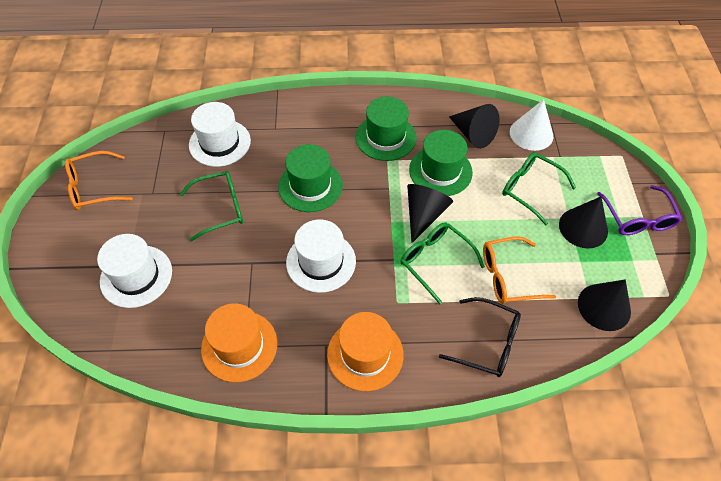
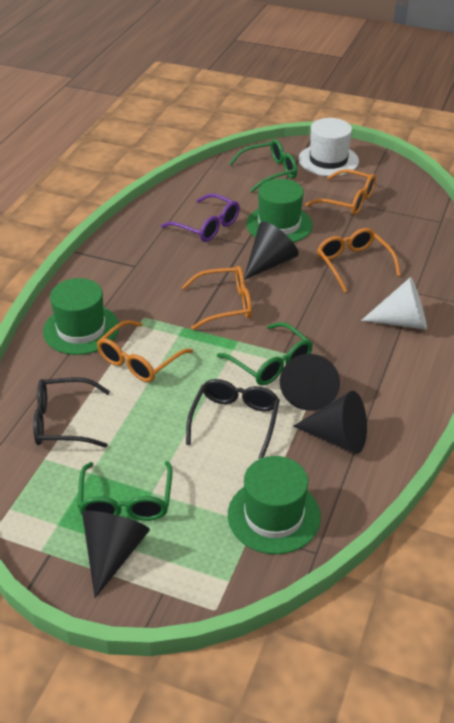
black glasses: [439,297,521,377] = 1 -> [33,377,110,448] [186,379,280,459] = 2
orange glasses: [65,151,133,210] [483,236,556,304] = 2 -> [97,320,193,382] [182,266,252,330] [305,169,376,215] [317,228,401,292] = 4
orange hat: [201,303,277,383] [327,312,404,391] = 2 -> none = 0
white hat: [97,234,172,308] [189,102,251,167] [286,219,356,293] = 3 -> [298,118,359,176] = 1

